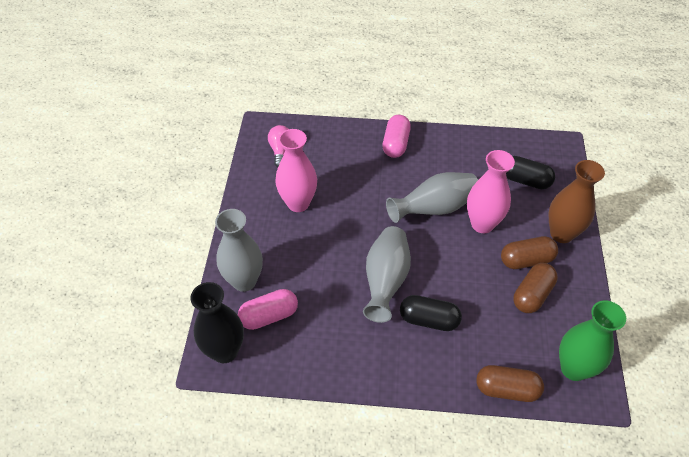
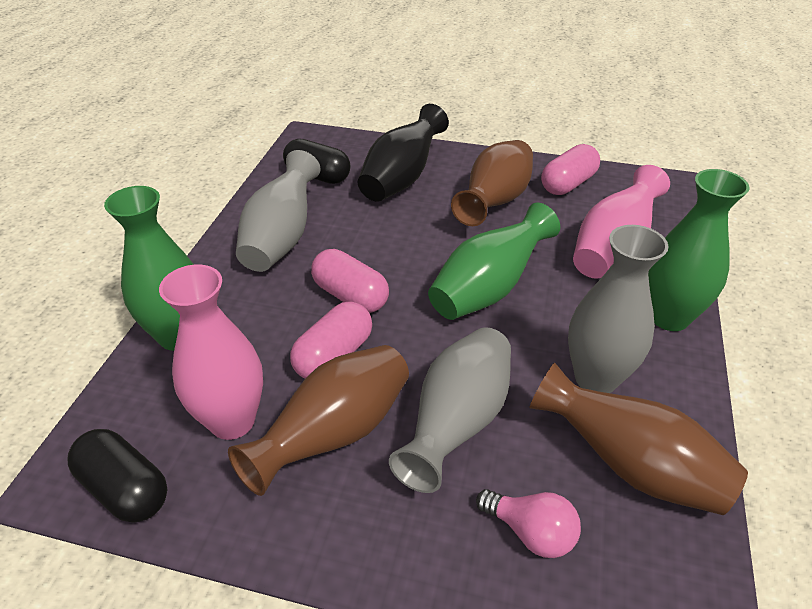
brown capsule: [476,365,544,402] [501,236,558,269] [514,263,558,313] = 3 -> none = 0
brown vase: [548,160,605,243] = 1 -> [228,345,409,496] [451,140,533,226] [530,363,748,515] = 3
green vase: [559,300,626,381] = 1 -> [104,186,194,351] [428,203,560,320] [648,169,749,331] = 3
pink capsule: [238,289,298,330] [382,115,411,158] = 2 -> [290,302,372,379] [311,249,389,313] [541,144,600,195] = 3

